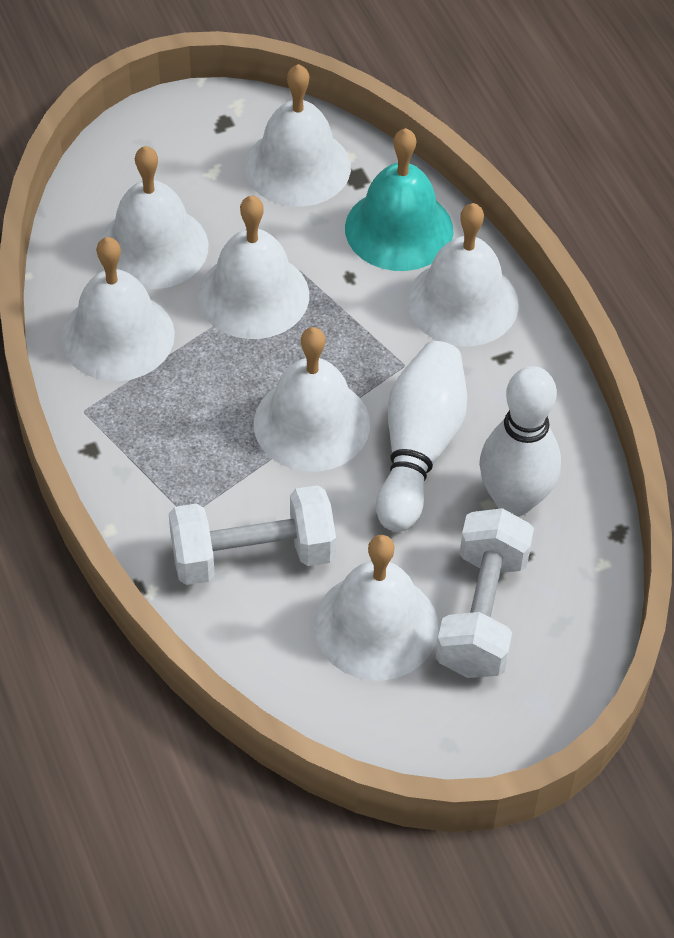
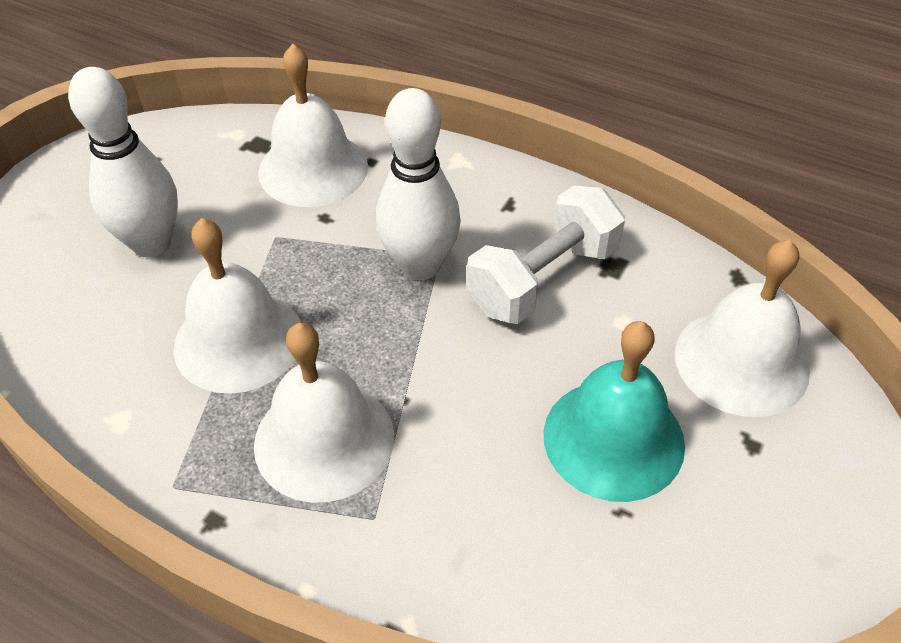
white bell: [61,237,175,381] [100,146,209,289] [198,195,309,339] [245,64,351,207] [254,327,370,472] [314,535,438,681] [407,203,519,346] = 7 -> [173,218,301,394] [254,323,394,503] [258,44,368,207] [675,239,810,417] = 4
white dumbbell: [169,485,336,585] [436,508,534,678] = 2 -> [467,186,625,324] = 1

